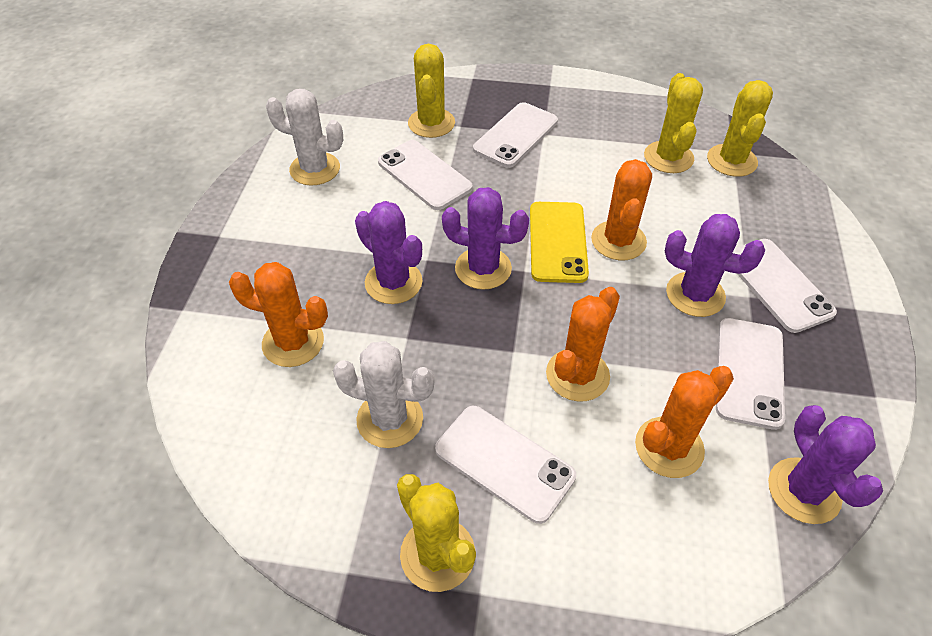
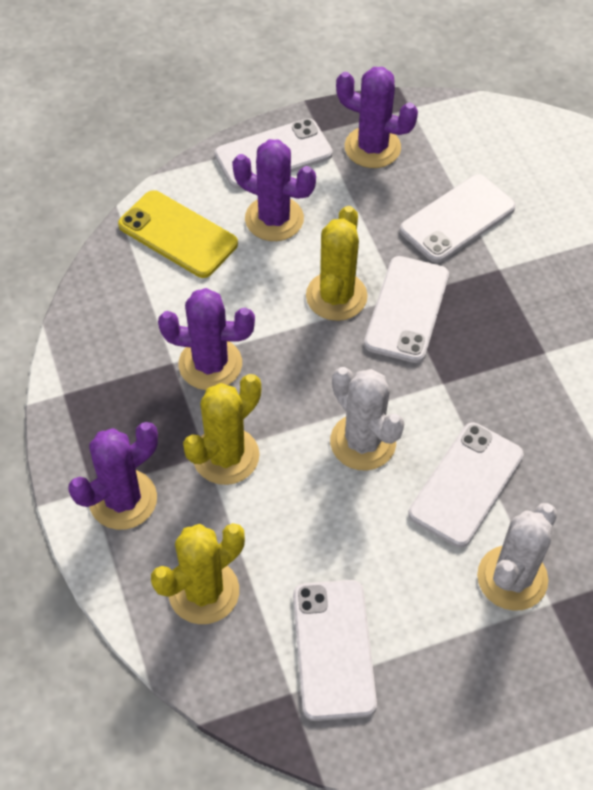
orange cactus: [229,262,328,367] [546,287,620,401] [591,159,652,260] [635,366,734,478] = 4 -> none = 0
yellow cactus: [397,474,476,592] [408,43,455,138] [644,73,703,173] [707,80,773,177] = 4 -> [151,523,245,624] [183,374,261,485] [306,206,368,321] = 3

